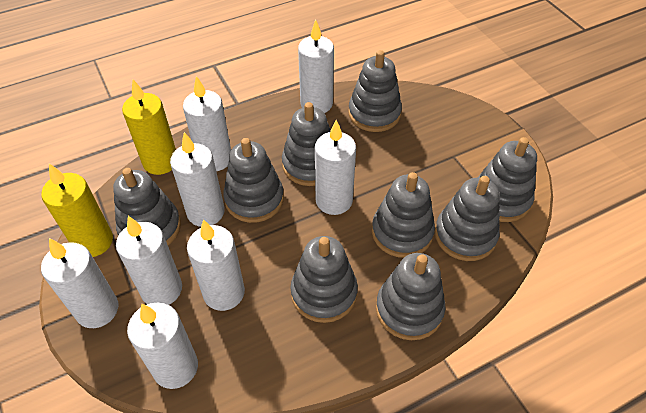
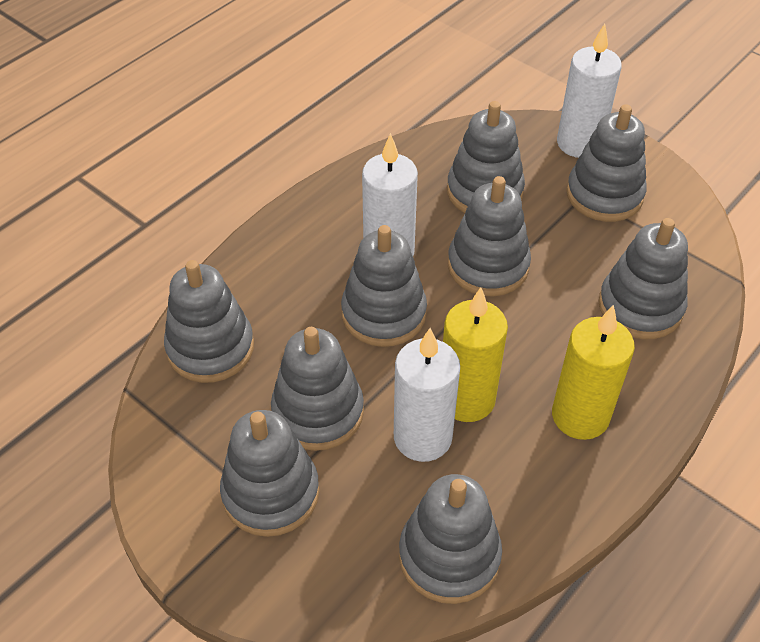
white candle: [41,238,118,328] [116,216,182,305] [127,303,198,389] [170,132,225,227] [183,76,231,171] [187,219,245,311] [298,20,334,113] [315,120,356,215] = 8 -> [362,133,418,256] [394,328,460,462] [557,24,622,158] = 3

